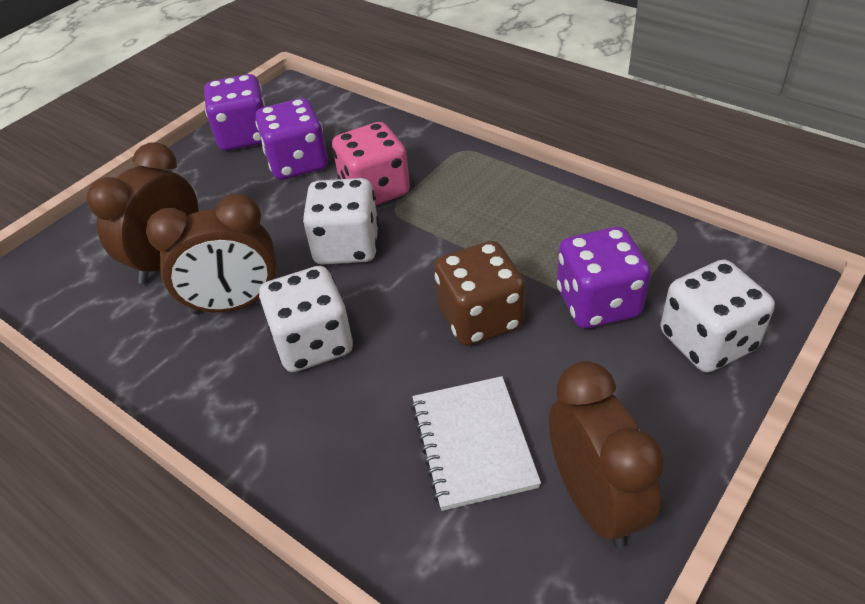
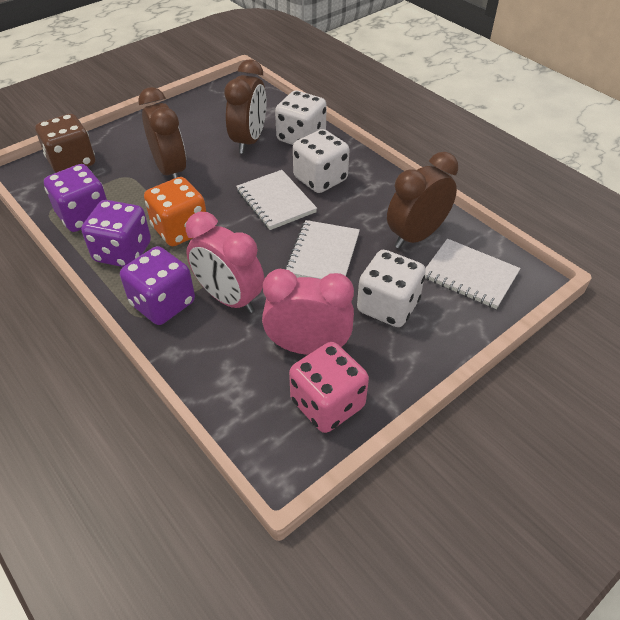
orange dice: none = 0 -> [144,177,206,246] = 1
pink clock: none = 0 -> [186,212,264,313] [262,269,354,355] = 2
white notebook: [411,376,541,511] = 1 -> [236,170,317,230] [285,220,360,279] [425,239,521,309] = 3

